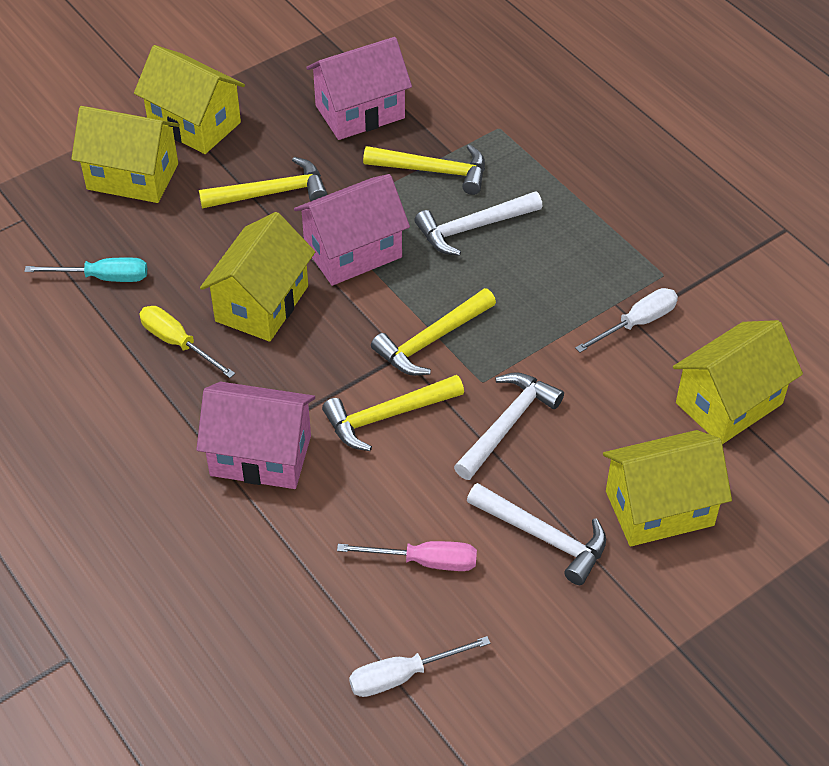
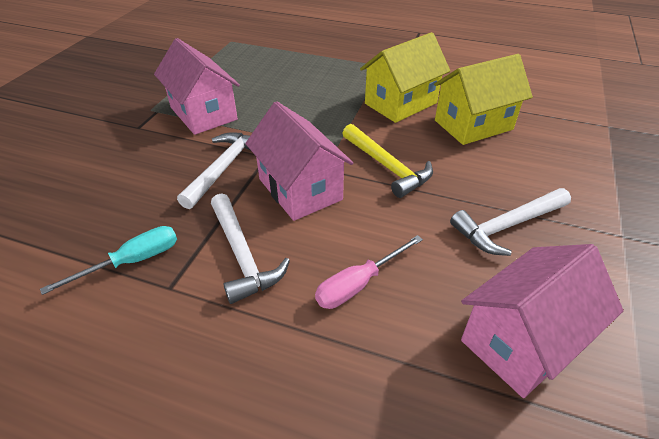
white screwdriver: [349,636,491,697] [575,288,678,353] = 2 -> none = 0
yellow hammer: [199,157,327,208] [322,375,464,451] [363,144,485,195] [371,288,496,376] = 4 -> [342,124,433,198] = 1
yellow house: [71,106,180,203] [134,45,245,154] [200,212,315,342] [603,430,732,546] [673,320,803,444] = 5 -> [360,32,450,123] [434,54,533,145] = 2
yellow screwdriver: [139,306,235,378] = 1 -> none = 0

